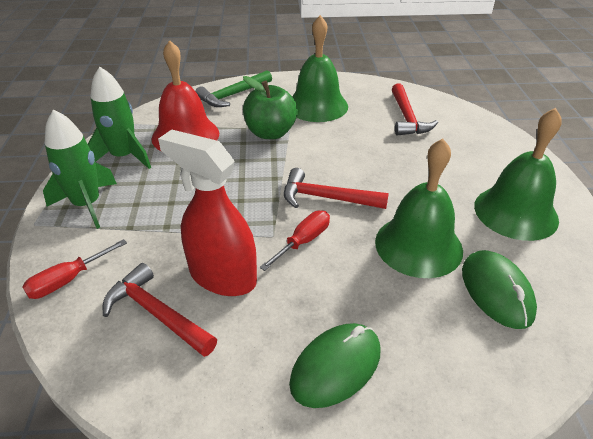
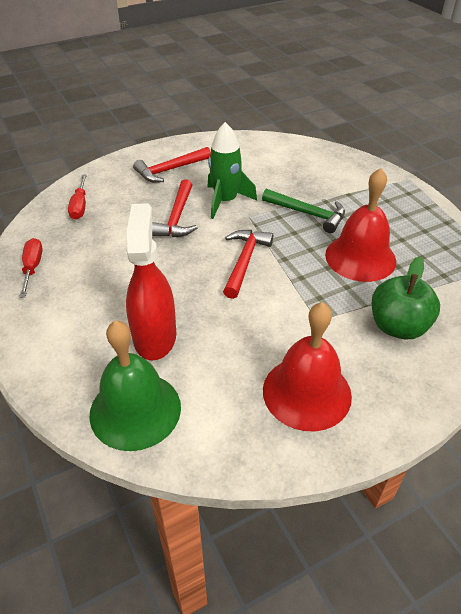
green bell: [292,15,348,122] [375,138,463,278] [474,108,562,241] = 3 -> [89,320,181,451] = 1
green mouse: [289,323,380,408] [462,250,537,329] = 2 -> none = 0
green rocket: [43,109,117,229] [88,66,151,169] = 2 -> [208,122,257,219] = 1
red bell: [152,40,219,152] = 1 -> [263,302,352,431] [325,168,396,282] = 2

